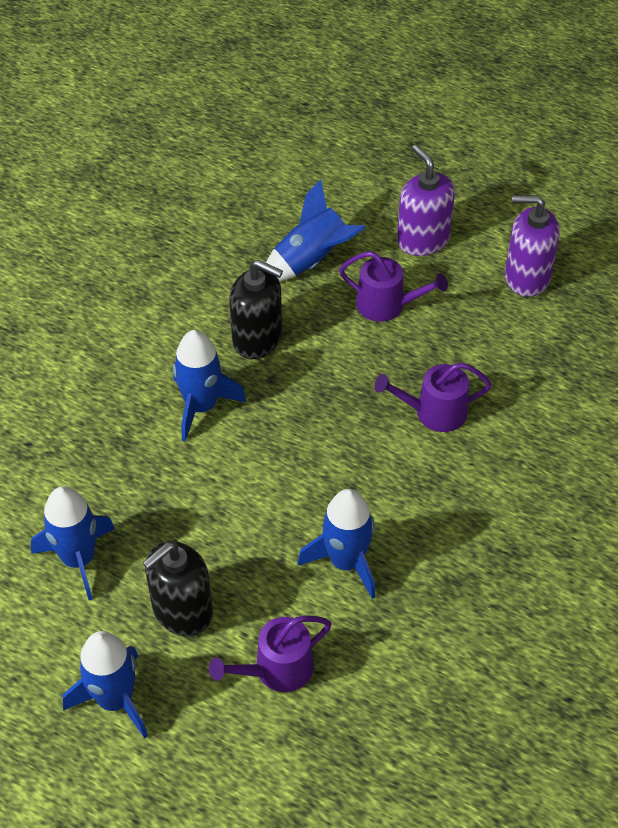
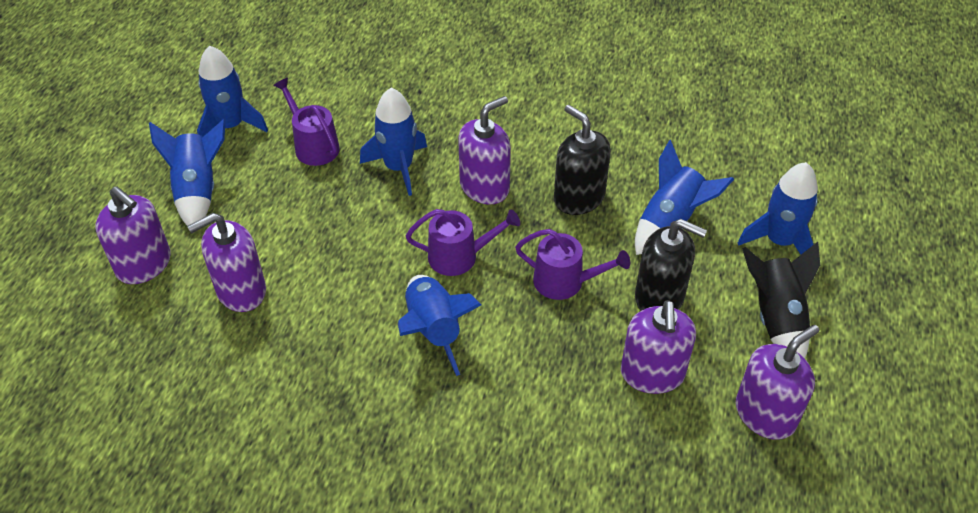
black rocket: none = 0 -> [742,242,820,358] = 1
blue rocket: [31,486,115,600] [63,631,148,739] [173,330,246,441] [266,179,365,282] [297,489,375,599] = 5 -> [149,119,226,226] [197,45,268,137] [360,88,427,196] [398,275,481,376] [635,140,734,255] [738,162,818,255] = 6
purple soap dispenser: [397,145,455,256] [505,195,560,297] = 2 -> [95,186,171,284] [187,213,266,312] [458,96,511,205] [621,300,696,394] [736,325,819,440] = 5

